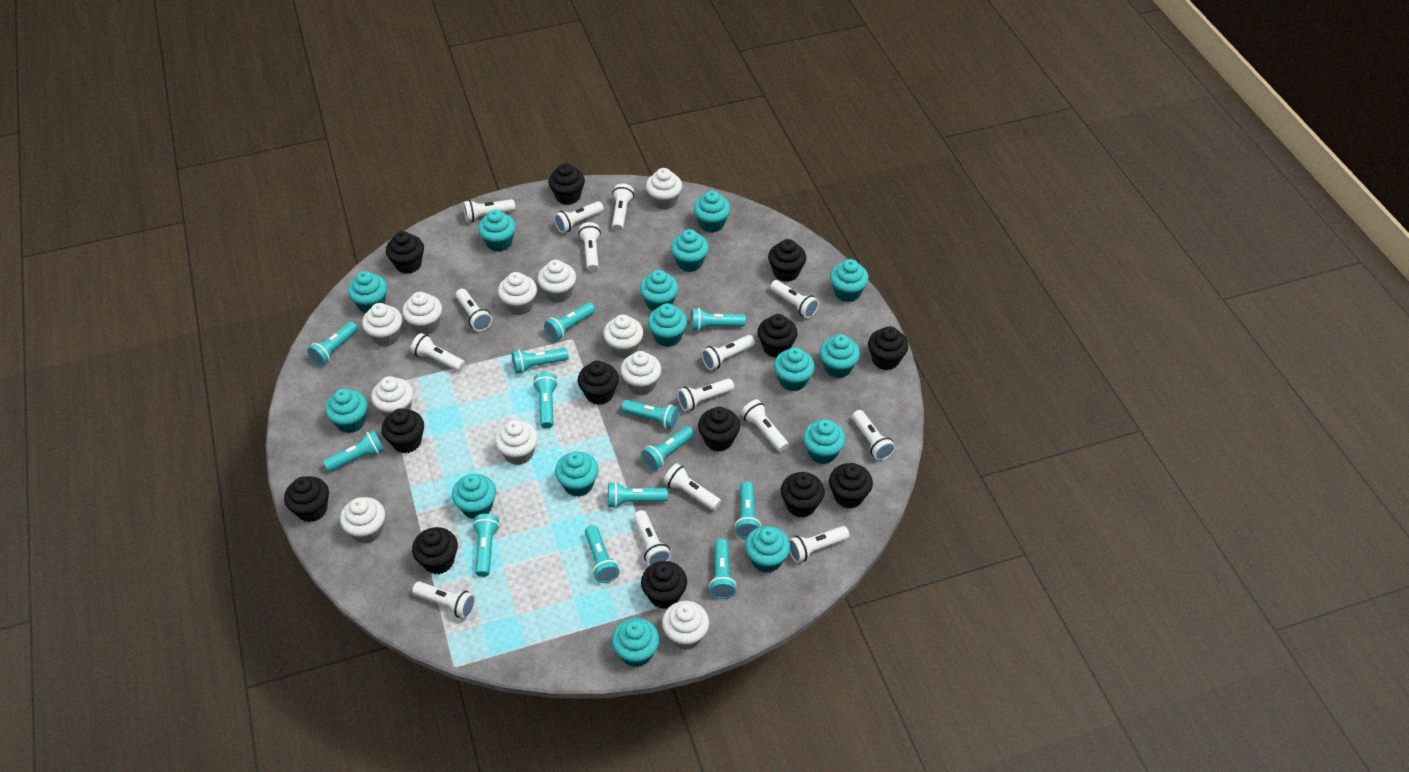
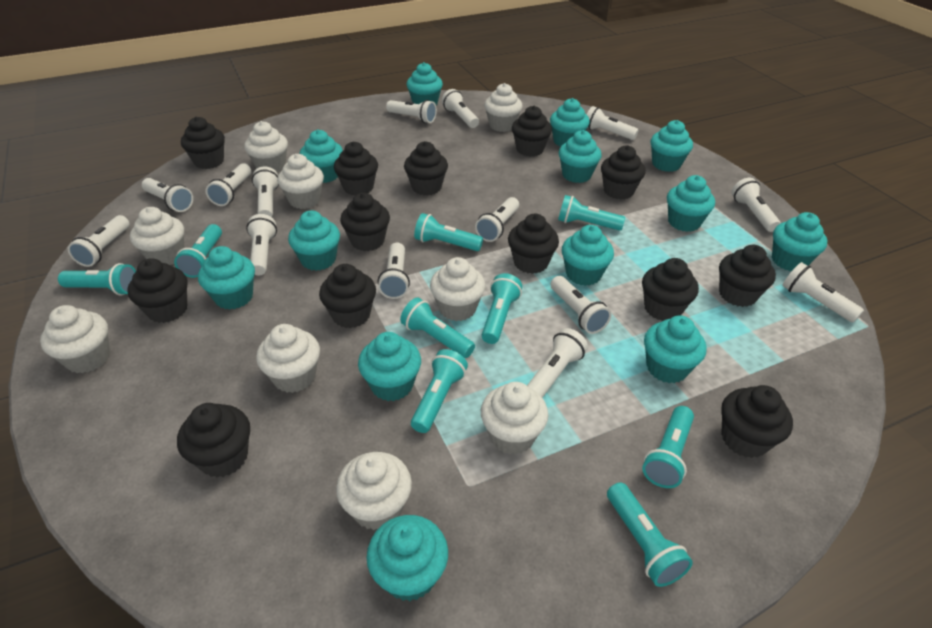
turquoise cupcake: [325,388,368,433] [348,271,387,313] [452,474,496,519] [478,209,516,252] [555,451,598,497] [612,618,659,667] [640,270,679,311] [648,303,687,347] [671,229,709,272] [693,190,730,233] [745,526,790,573] [774,347,815,391] [803,419,846,464] [819,334,860,378] [830,259,869,302] = 15 -> [198,246,255,310] [288,210,340,271] [300,130,343,183] [358,332,421,401] [366,515,448,601] [407,62,443,106] [550,98,590,147] [559,130,602,183] [562,225,614,286] [644,315,707,383] [651,120,693,172] [667,175,715,232] [772,212,828,271] = 13
turquoise flashlight: [307,322,358,366] [323,430,384,472] [473,514,500,577] [512,348,569,374] [533,372,558,428] [544,302,595,341] [585,525,620,583] [608,482,668,508] [622,400,680,430] [641,426,694,470] [691,308,746,331] [709,539,737,599] [735,482,761,539] = 13 -> [58,263,136,296] [174,224,222,278] [400,298,475,358] [411,349,468,433] [414,213,483,251] [482,273,522,344] [558,195,625,231] [607,482,693,587] [642,406,694,488] = 9
white cupcake: [340,497,385,544] [362,303,402,347] [371,376,413,418] [402,292,442,335] [495,420,538,465] [498,272,537,315] [537,260,576,303] [603,314,643,358] [621,351,661,395] [646,168,682,210] [662,601,709,650] = 11 -> [40,305,110,373] [130,207,184,265] [244,121,288,172] [256,324,320,393] [277,154,324,209] [336,452,412,530] [430,257,485,321] [481,382,548,454] [484,83,523,132] = 9
white flashlight: [411,333,465,372] [412,582,476,619] [456,289,492,331] [463,199,515,222] [554,201,604,233] [578,222,601,272] [612,183,634,231] [634,510,671,566] [663,463,721,511] [677,378,734,411] [701,335,755,370] [741,399,789,452] [770,280,819,318] [789,526,849,563] [852,410,895,460] = 15 -> [68,215,129,267] [142,178,193,212] [206,163,251,206] [246,214,277,276] [252,166,279,217] [378,243,410,299] [386,100,437,123] [442,89,479,128] [475,197,519,242] [527,328,588,398] [551,276,611,334] [587,106,639,140] [732,178,781,232] [782,262,864,323] = 14

